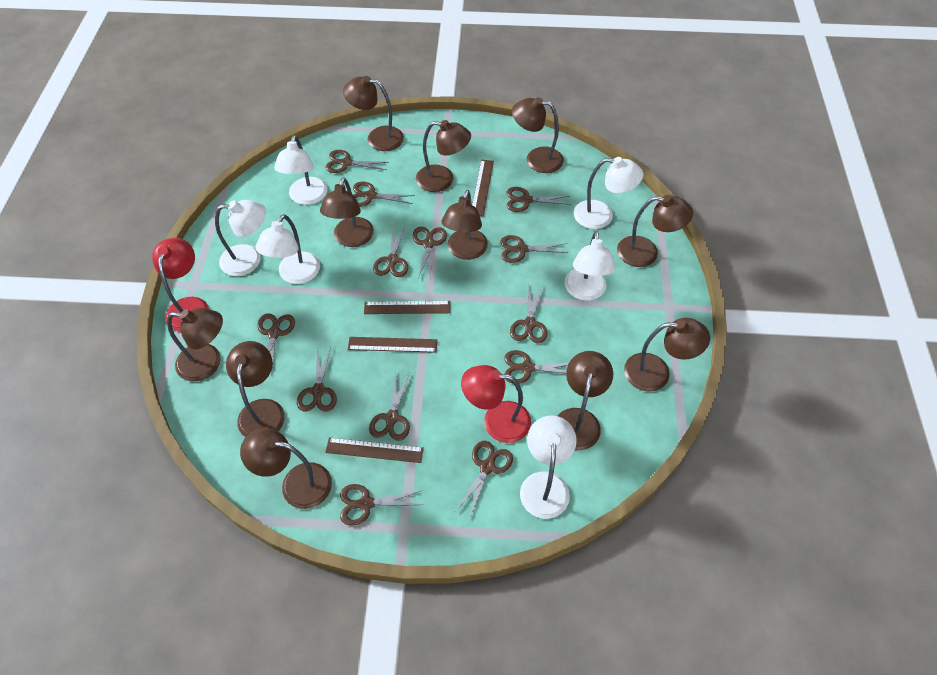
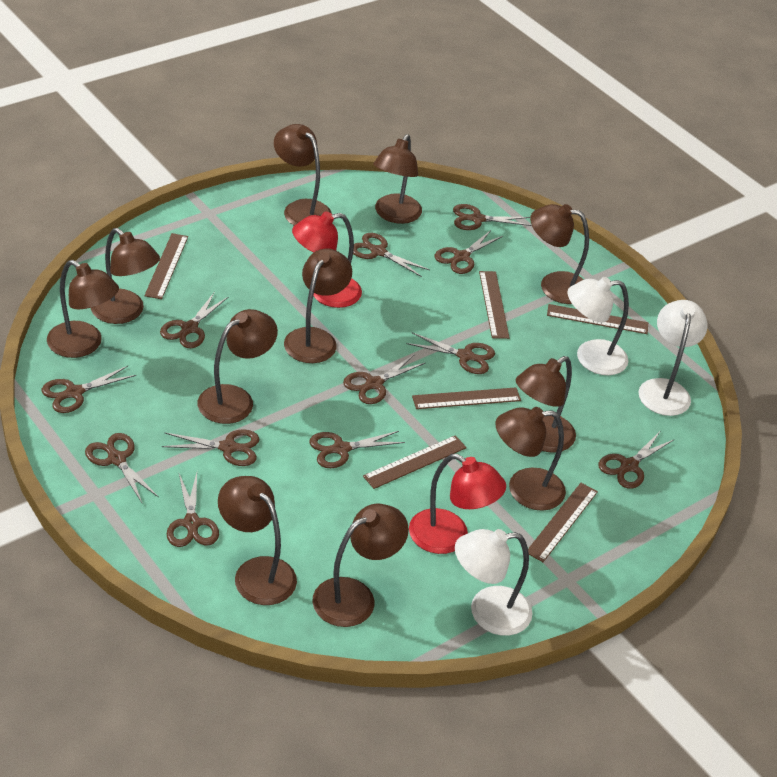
brown ruler: [325,438,424,463] [348,337,437,353] [364,301,450,314] [472,160,494,216] = 4 -> [144,233,188,299] [363,435,467,489] [412,387,521,409] [479,271,510,339] [528,483,598,562] [547,304,648,334] = 6
brown scissors: [258,313,295,374] [297,347,337,412] [325,150,389,173] [340,484,423,525] [353,182,415,206] [369,372,410,441] [373,226,408,277] [412,227,447,278] [456,441,513,518] [500,235,568,263] [504,350,569,384] [507,187,571,212] [510,285,547,344] = 13 -> [42,366,136,413] [85,433,159,503] [160,292,228,348] [162,429,259,466] [167,473,219,547] [309,431,405,468] [343,354,425,404] [353,233,430,277] [406,332,495,374] [435,230,503,274] [453,204,532,230] [598,432,673,489] = 12
white lamp: [215,200,266,276] [256,214,320,284] [274,135,327,205] [520,416,577,519] [565,231,616,301] [574,157,643,229] = 6 -> [455,529,533,636] [567,277,629,375] [639,300,707,416] = 3

